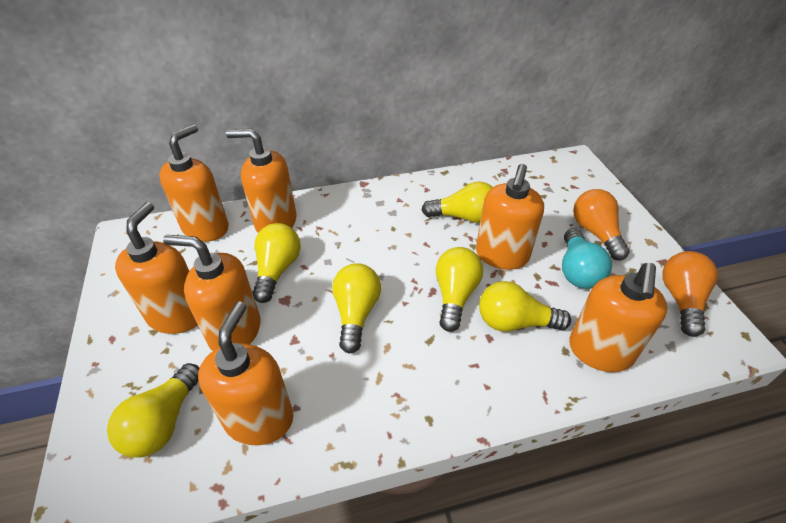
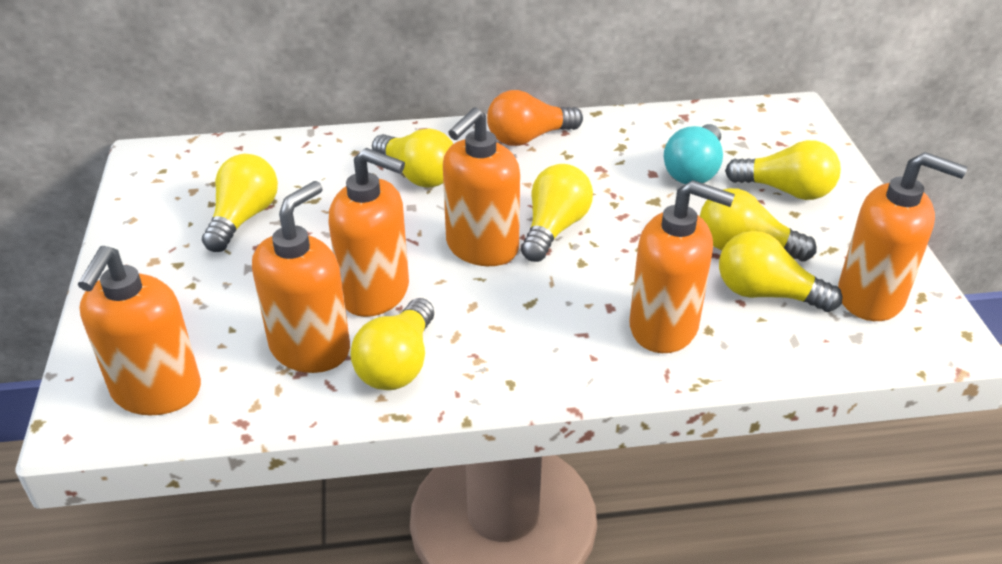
orange light bulb: [573,189,630,261] [662,251,718,337] = 2 -> [487,90,583,146] = 1
orange soap dispenser: [115,202,198,334] [159,124,229,242] [163,235,261,351] [198,302,294,445] [226,129,297,233] [476,164,544,270] [569,263,668,372] = 7 -> [78,246,201,416] [252,181,350,373] [328,148,409,317] [443,108,520,266] [629,180,735,353] [838,152,967,321] = 6
yellow light bulb: [107,363,199,458] [252,223,301,303] [332,263,381,354] [421,181,493,223] [436,247,483,332] [479,281,571,332] = 6 -> [202,154,278,252] [350,298,434,390] [372,128,453,188] [521,164,593,262] [699,188,817,261] [719,231,842,312] [725,140,841,200] = 7

